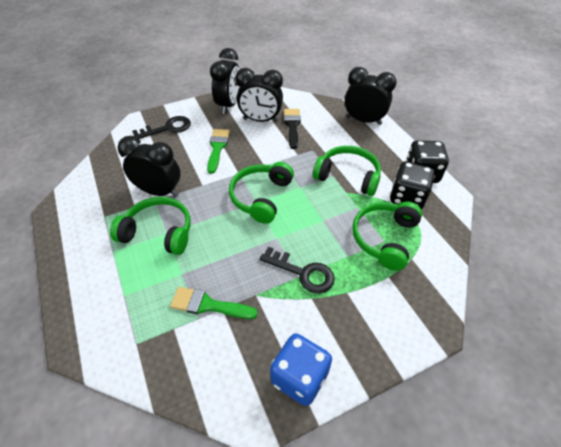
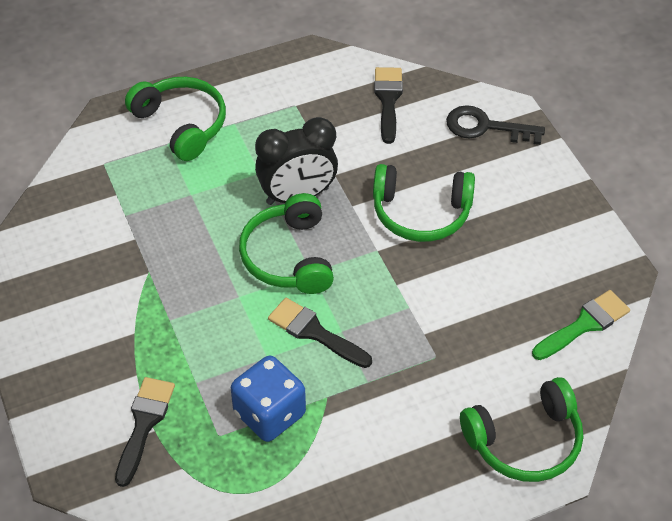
black brush: [284,109,301,149] = 1 -> [115,377,175,487] [268,298,372,368] [374,67,403,144] = 3
black clock: [117,136,181,197] [210,48,240,114] [235,68,283,122] [345,67,397,125] = 4 -> [255,117,338,205] = 1
black dice: [390,161,435,209] [406,140,449,183] = 2 -> none = 0
black key: [132,116,191,139] [260,247,335,293] = 2 -> [446,105,545,145] = 1
green brush: [170,287,258,319] [207,129,230,174] = 2 -> [532,290,630,360] = 1

